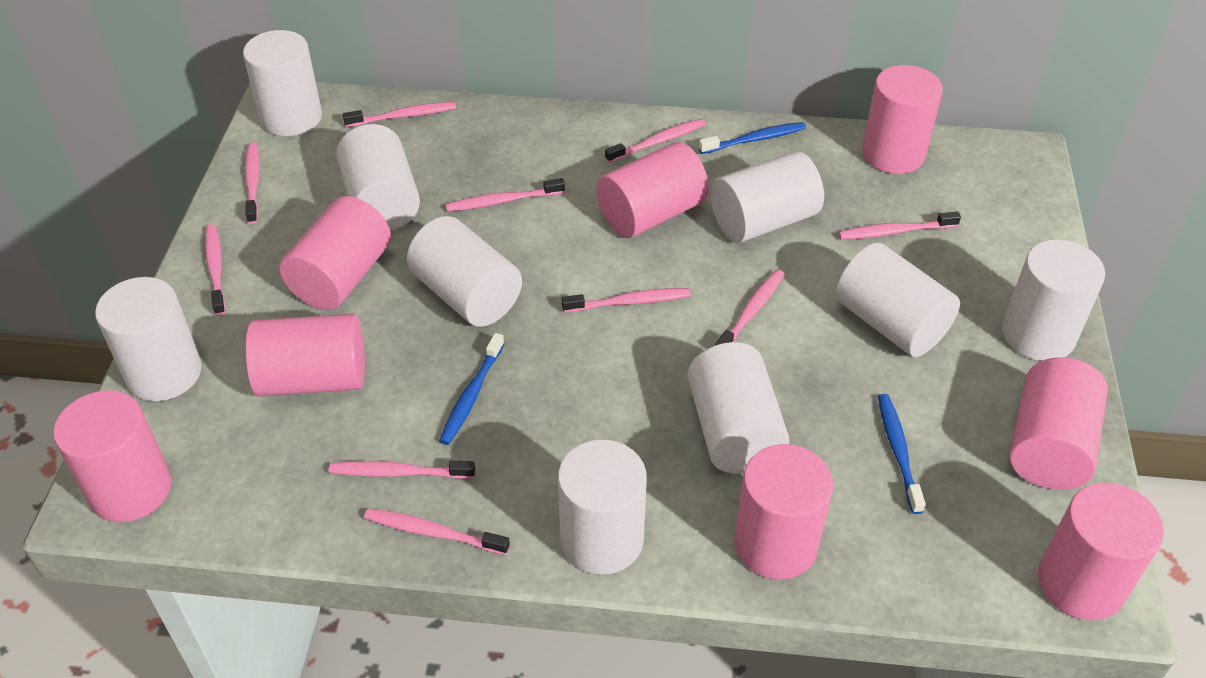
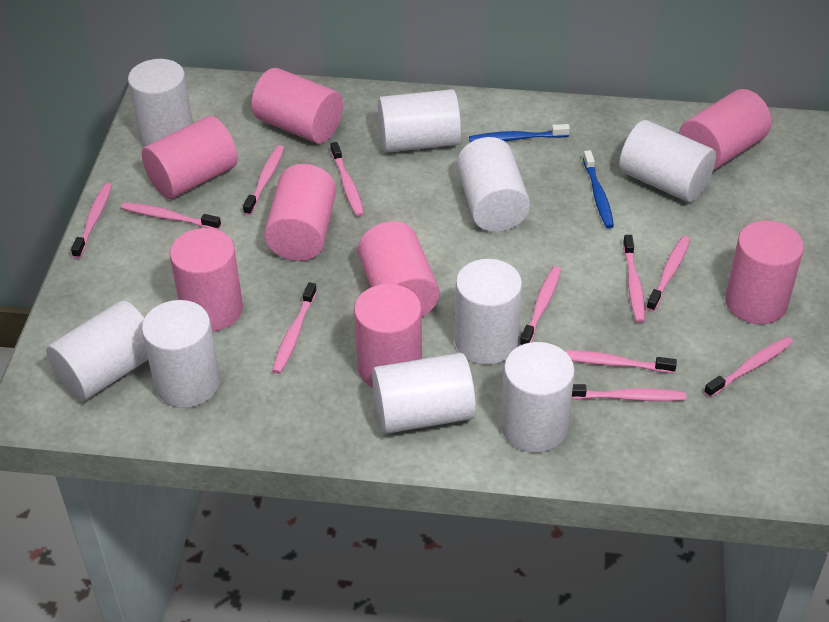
blue toothbrush: [439,333,505,445] [699,122,806,154] [878,394,926,514] = 3 -> [469,124,570,142] [583,150,614,228] = 2
pink toothbrush: [205,224,226,316] [245,142,260,224] [329,461,475,479] [343,102,456,127] [364,508,510,555] [446,178,565,212] [562,288,691,313] [605,119,705,163] [715,270,784,345] [838,211,961,240] = 10 -> [71,183,112,259] [121,202,221,230] [243,145,284,216] [272,282,317,374] [330,142,364,217] [520,266,561,345] [564,350,677,373] [571,384,687,401] [623,235,645,323] [646,236,690,312] [704,336,793,397] = 11

